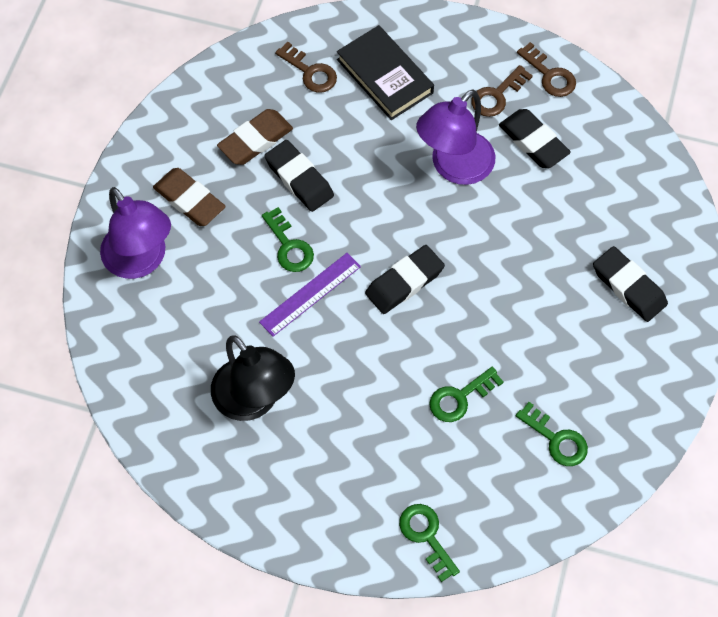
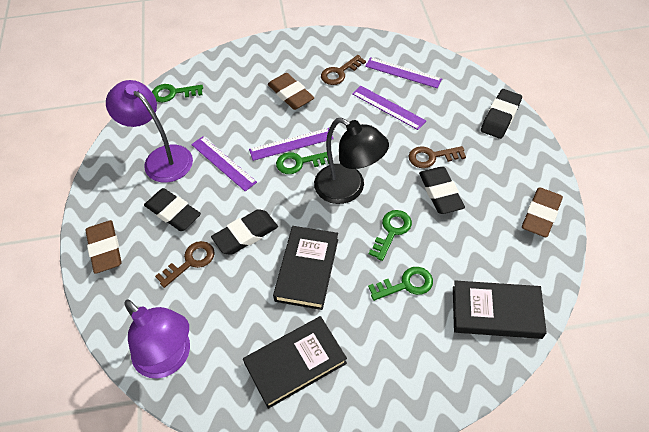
black book: [337,25,434,120] = 1 -> [243,316,347,409] [273,226,338,310] [453,281,547,339] = 3
brown eraser: [153,168,226,226] [217,109,293,165] = 2 -> [85,220,122,274] [268,73,314,110] [522,187,563,237] = 3
purple ruler: [259,253,361,337] = 1 -> [191,136,257,191] [249,128,334,161] [352,86,426,130] [365,57,442,88] = 4

